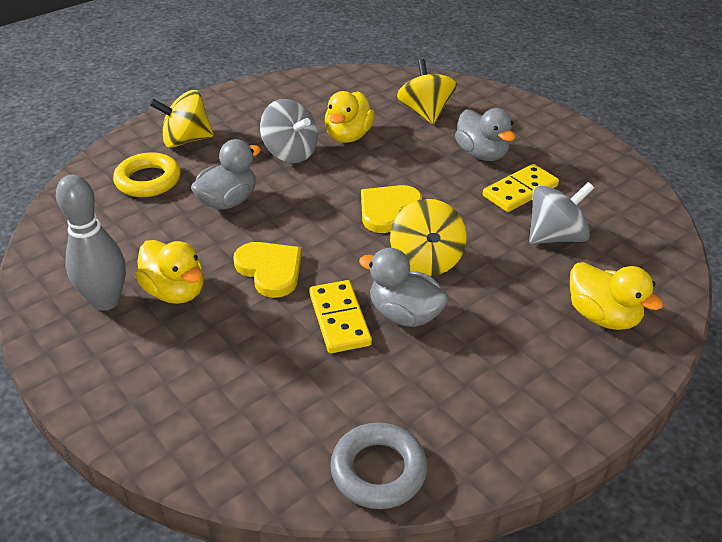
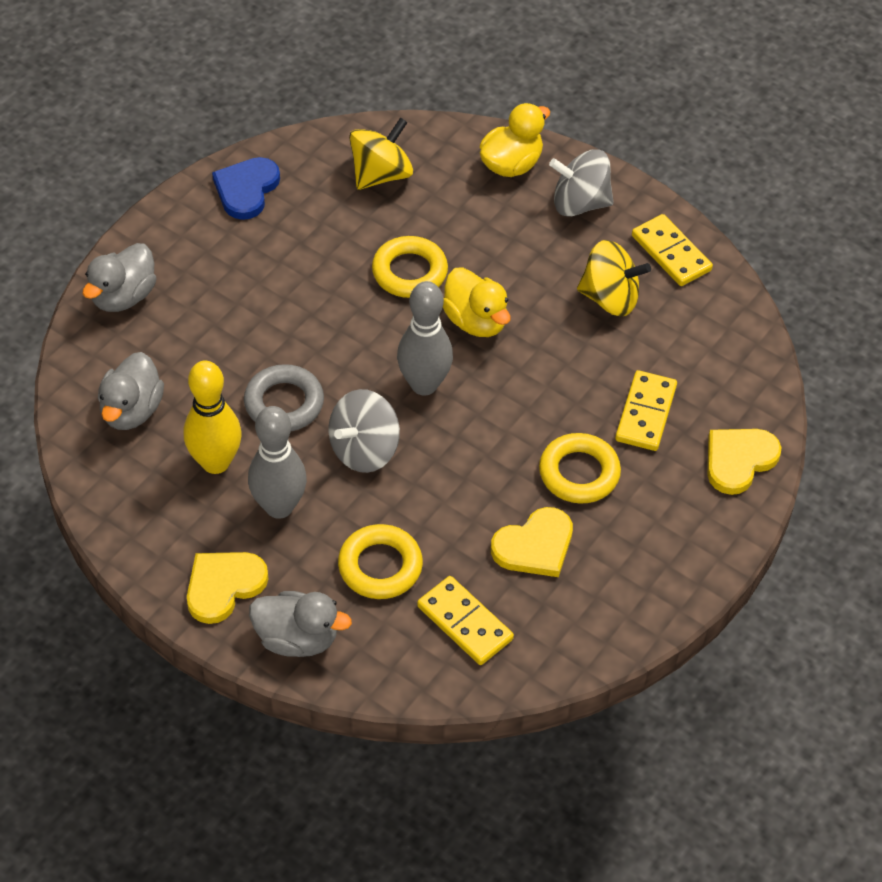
blue heart: none = 0 -> [212,157,280,220] = 1
grey bowling pin: [56,175,126,311] = 1 -> [248,406,307,519] [397,281,453,395] = 2
yellow bowling pin: none = 0 -> [184,360,242,474] = 1
yellow domino: [309,280,372,353] [483,164,559,212] = 2 -> [417,576,514,665] [615,370,677,451] [632,214,713,286] = 3
yellow duck: [135,240,203,304] [325,91,375,143] [570,262,663,330] = 3 -> [443,267,511,337] [480,103,550,177] = 2
yellow heart: [233,242,302,298] [361,185,422,233] = 2 -> [187,552,268,624] [491,507,573,577] [708,429,782,495] = 3
yellow ring: [113,152,181,197] = 1 -> [338,524,423,599] [372,236,448,298] [539,433,621,504] = 3
yellow spinning top: [149,90,214,148] [390,199,467,276] [397,59,457,124] = 3 -> [349,117,413,190] [577,240,651,316] = 2

